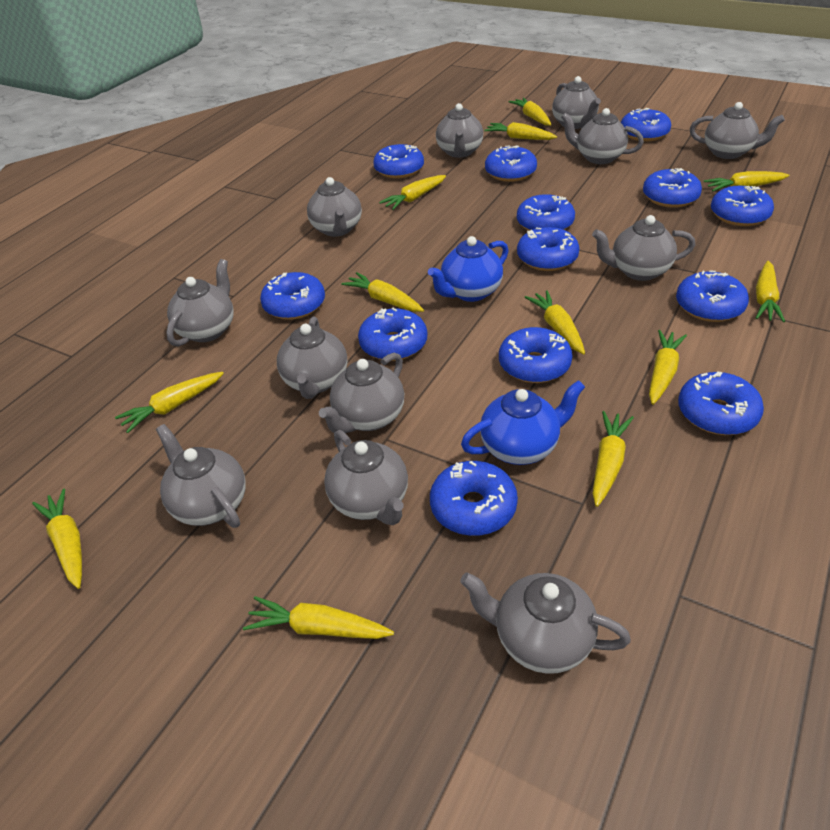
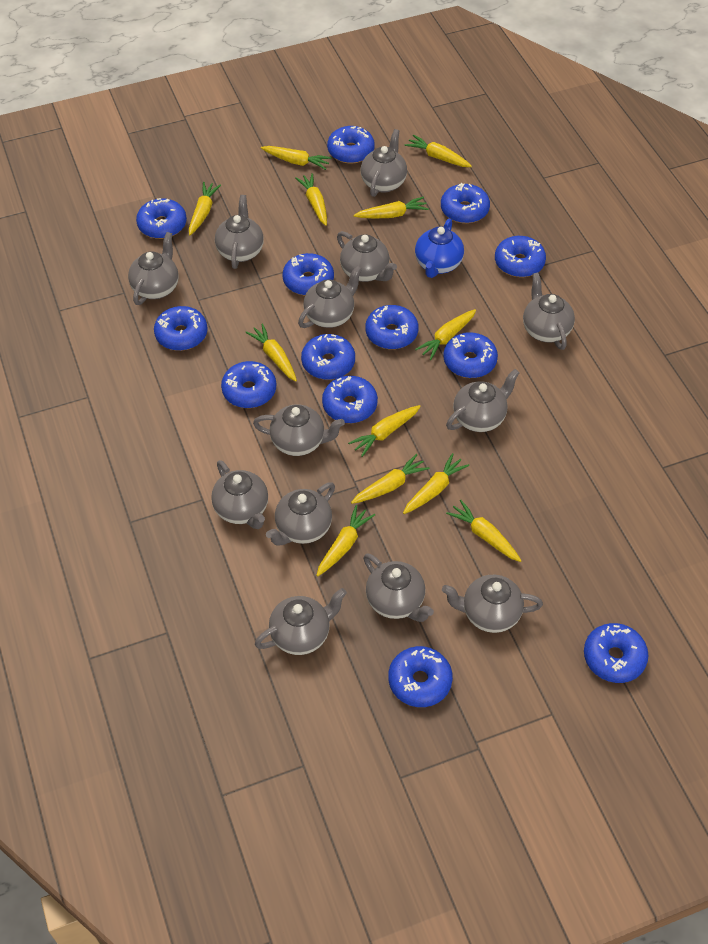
blue teapot: [428,236,509,302] [461,380,585,465] = 2 -> [415,219,464,278] = 1
grey teapot: [156,424,246,528] [166,259,234,347] [277,316,347,399] [307,177,362,237] [319,353,404,433] [324,430,408,525] [436,103,483,158] [460,572,631,674] [552,76,601,129] [561,108,644,164] [592,215,695,281] [690,102,785,159] = 12 -> [128,232,179,305] [211,460,268,529] [215,195,264,269] [253,404,345,456] [255,588,347,655] [266,482,335,546] [298,266,362,328] [337,231,397,282] [361,129,407,197] [363,553,434,622] [442,575,543,633] [446,369,519,432] [523,273,575,350] = 13

